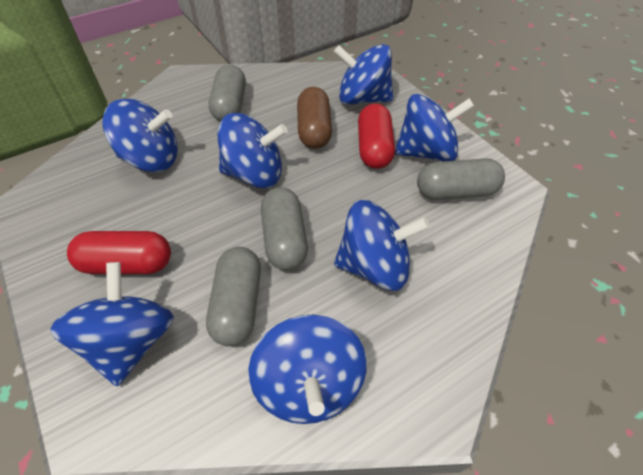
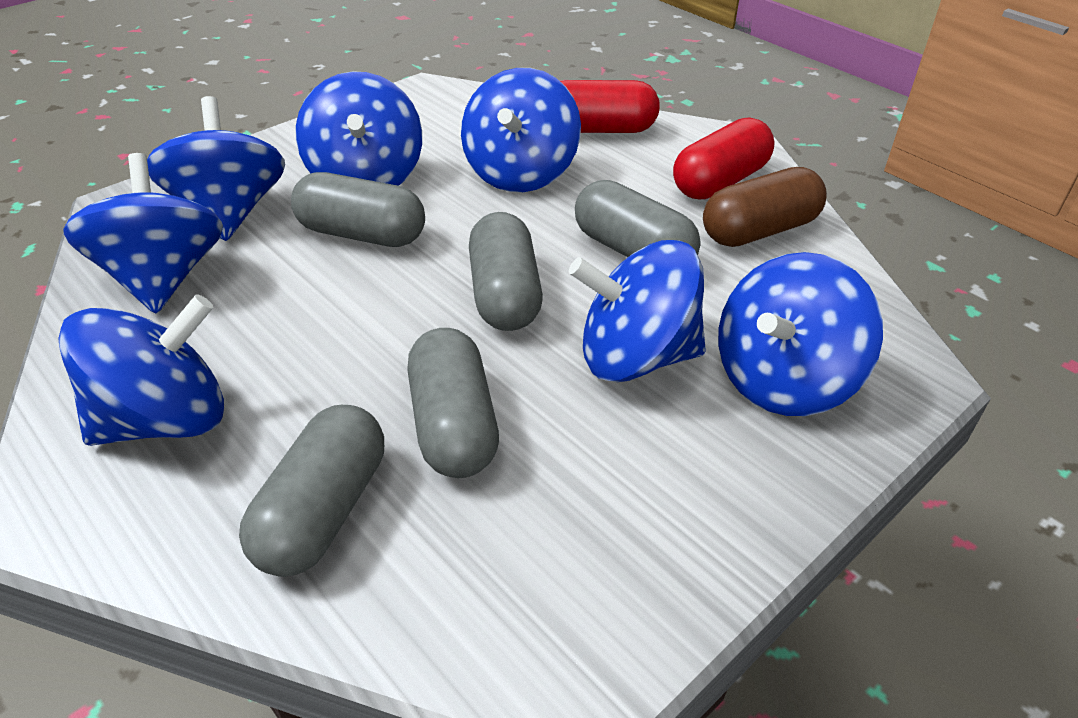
grey capsule: [206,247,261,346] [209,64,246,121] [261,187,308,270] [417,158,505,200] = 4 -> [239,405,384,577] [291,172,425,247] [407,328,499,478] [469,212,543,331] [575,180,701,257] = 5

